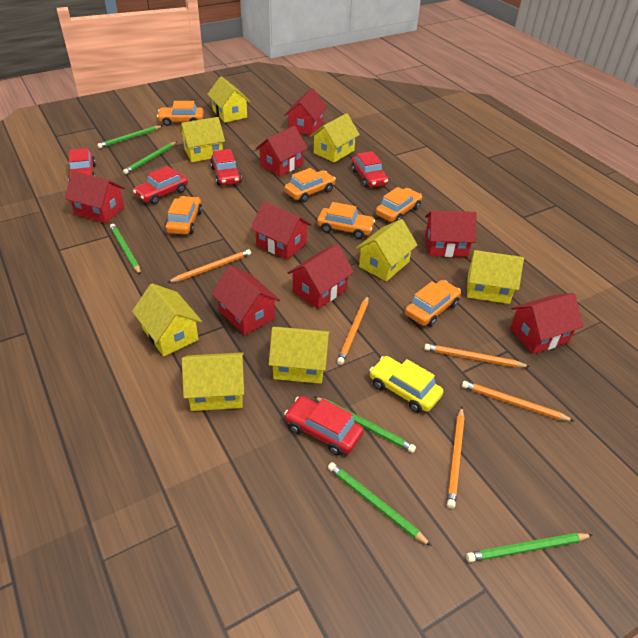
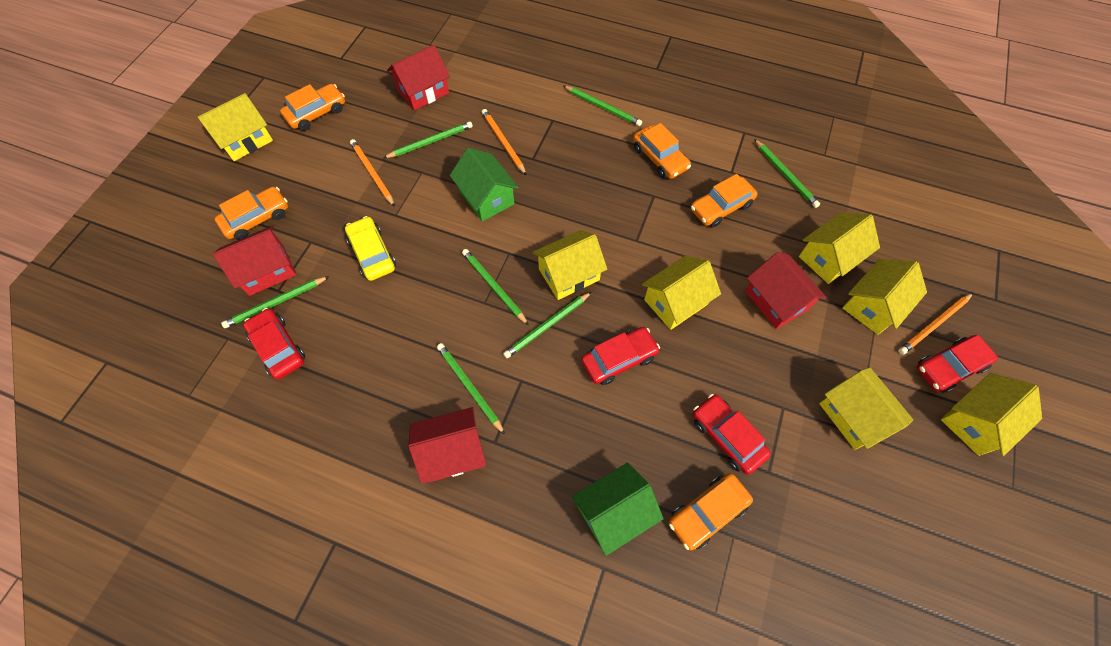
green house: none = 0 -> [450,148,519,221] [572,462,664,556] = 2
green pencil: [97,126,162,148] [110,224,141,275] [123,141,177,174] [314,397,416,453] [328,462,431,546] [466,533,593,562] = 6 -> [221,276,329,328] [384,121,473,158] [437,343,505,435] [462,249,529,325] [503,292,591,358] [564,86,642,126] [754,139,820,208] = 7
orange car: [157,101,204,126] [165,196,202,235] [284,168,336,202] [317,202,375,239] [376,187,422,222] [405,280,461,327] = 6 -> [214,187,288,240] [280,84,345,131] [633,123,691,179] [669,473,753,551] [691,174,758,227] = 5
orange pencil: [167,249,251,283] [337,295,369,365] [424,344,530,367] [447,407,465,508] [462,381,574,421] = 5 -> [350,139,395,207] [482,109,527,176] [898,293,973,355] = 3
red car: [68,148,96,181] [133,166,188,204] [210,149,242,186] [284,396,364,456] [351,151,389,188] = 5 -> [243,308,306,379] [581,327,660,385] [693,394,771,475] [917,335,998,393] = 4
red house: [65,171,125,223] [211,266,280,335] [251,201,312,260] [255,126,308,176] [285,88,328,135] [287,244,354,309] [425,211,477,257] [510,293,583,354] = 8 -> [213,226,296,296] [387,45,450,111] [408,407,486,484] [745,252,826,329] = 4
yellow house: [132,283,202,356] [179,117,225,162] [182,352,244,411] [207,76,250,123] [269,327,330,384] [310,113,360,163] [356,219,417,281] [467,250,524,304] = 8 -> [198,93,273,161] [533,230,607,300] [642,256,721,330] [799,213,880,284] [819,368,913,450] [842,259,927,335] [941,373,1042,456] = 7

